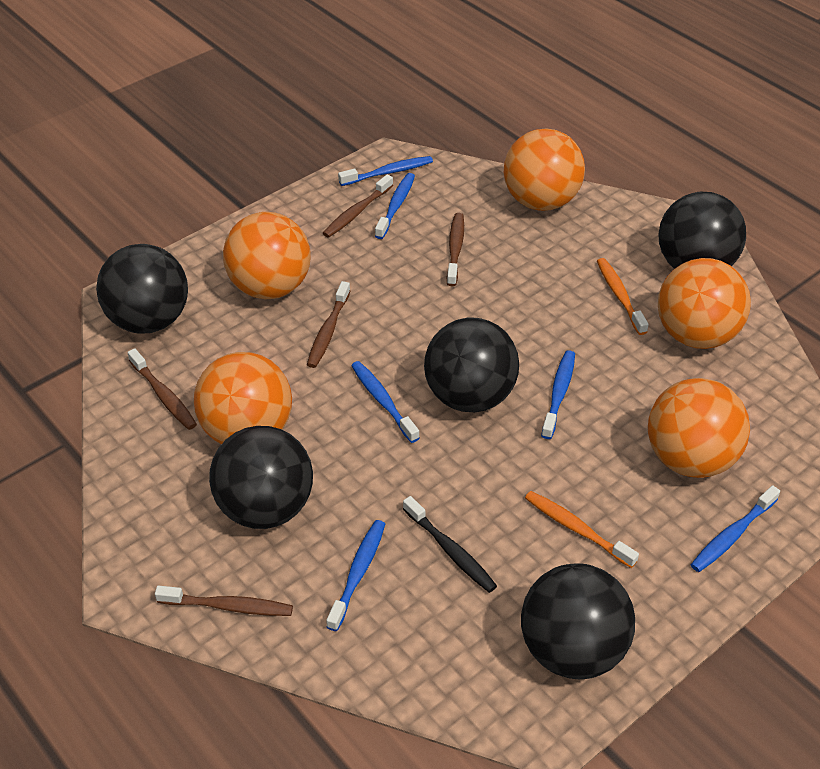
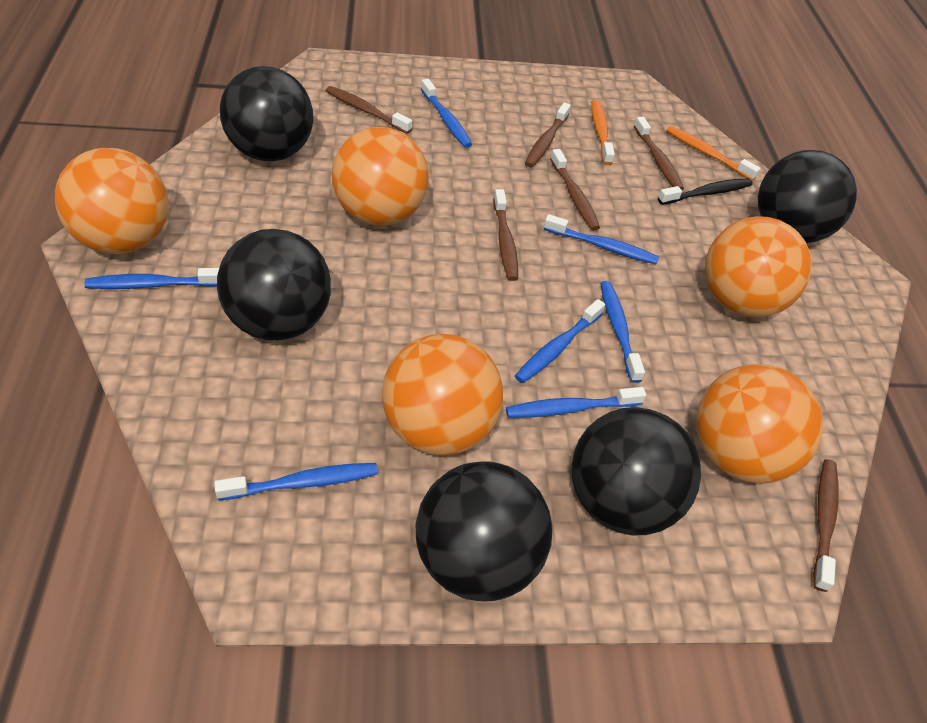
blue toothbrush: [326,520,385,631] [338,156,433,186] [351,361,419,443] [375,173,415,239] [541,350,575,439] [691,485,780,572] = 6 -> [84,268,219,289] [214,463,378,500] [421,79,472,148] [506,387,646,418] [515,299,605,383] [544,214,659,265] [600,281,645,383] = 7
brown toothbrush: [127,348,197,430] [155,585,293,616] [307,281,350,368] [323,174,393,238] [447,213,464,286] = 5 -> [326,86,412,134] [493,189,518,281] [525,102,571,168] [550,149,600,231] [634,117,684,190] [813,459,839,592] = 6

